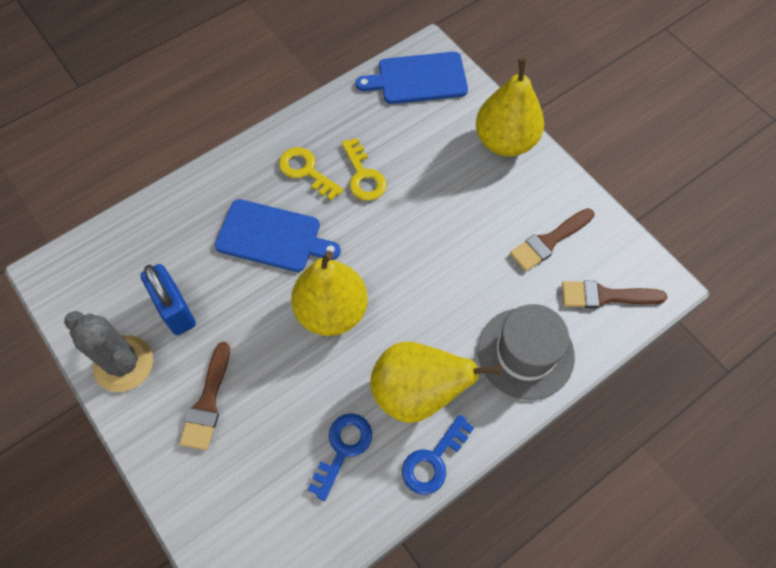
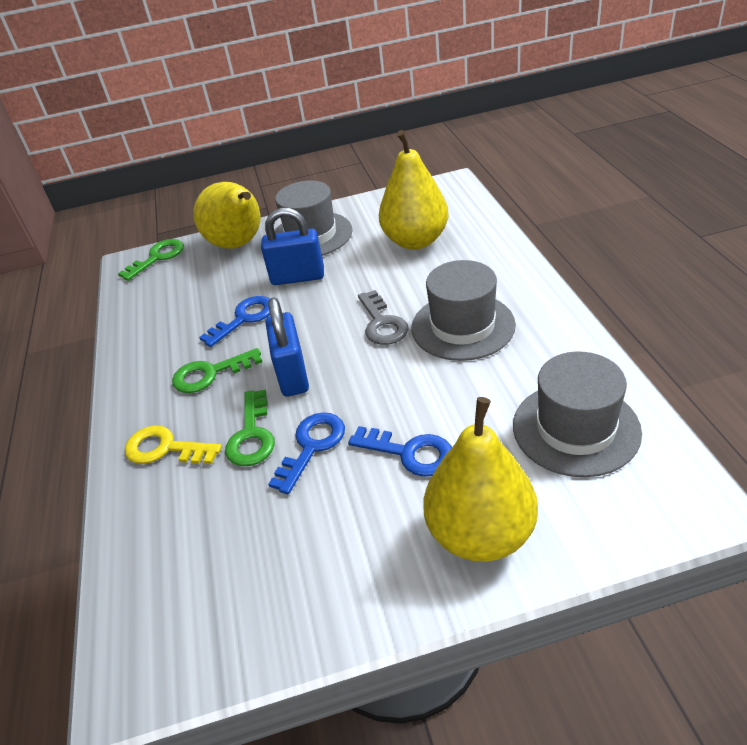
blue cutting board: [215,199,341,272] [356,52,468,104] = 2 -> none = 0
blue key: [308,413,372,501] [402,415,474,495] = 2 -> [199,296,270,347] [268,412,345,494] [348,426,452,477] = 3
blue padlock: [141,264,196,335] = 1 -> [261,208,324,285] [266,298,309,397] = 2
brown brush: [179,342,230,450] [510,208,595,271] [562,281,667,308] = 3 -> none = 0
green key: none = 0 -> [118,239,184,281] [172,348,262,393] [225,390,275,466] = 3
grey cactus: [64,311,153,392] = 1 -> none = 0
grey hat: [478,304,575,400] = 1 -> [274,180,353,256] [411,260,516,361] [513,352,642,477] = 3
grey key: none = 0 -> [358,290,409,345] = 1
yellow key: [279,147,343,201] [342,138,387,201] = 2 -> [125,425,222,464] = 1

